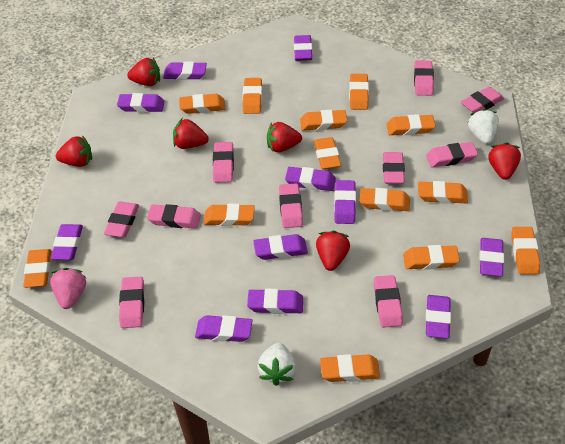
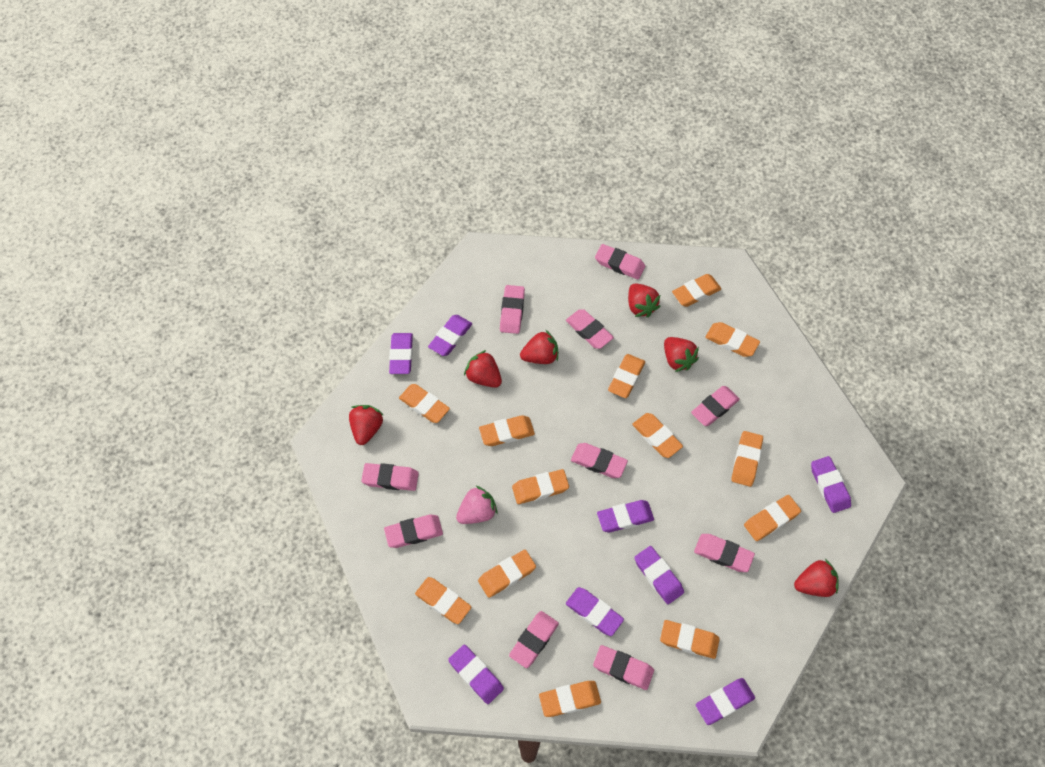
purple eraser: [51,224,83,260] [117,93,164,112] [163,62,207,80] [195,315,253,342] [247,289,303,314] [253,234,308,260] [285,167,336,191] [294,35,312,61] [334,180,356,224] [426,295,451,339] [479,238,504,277] = 11 -> [389,333,413,374] [428,315,472,356] [448,645,504,704] [566,587,624,636] [597,500,654,532] [634,546,684,604] [696,678,755,725] [811,456,851,513] = 8
white strawberry: [258,343,296,386] [467,109,499,145] = 2 -> none = 0

